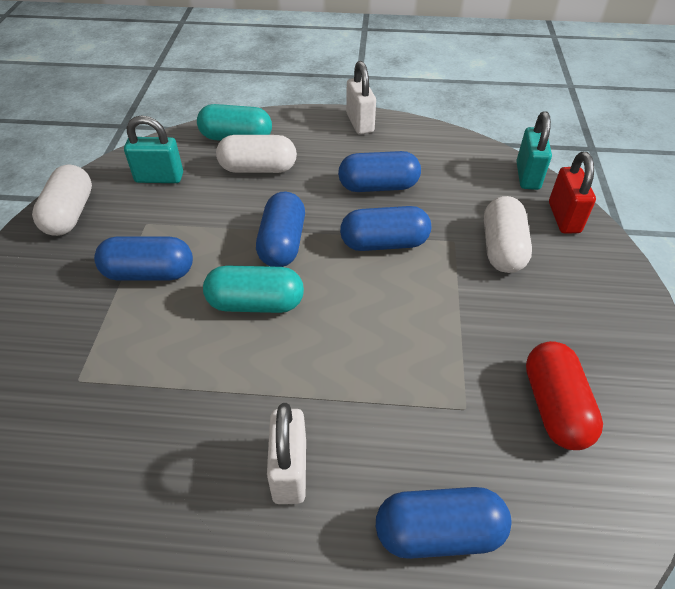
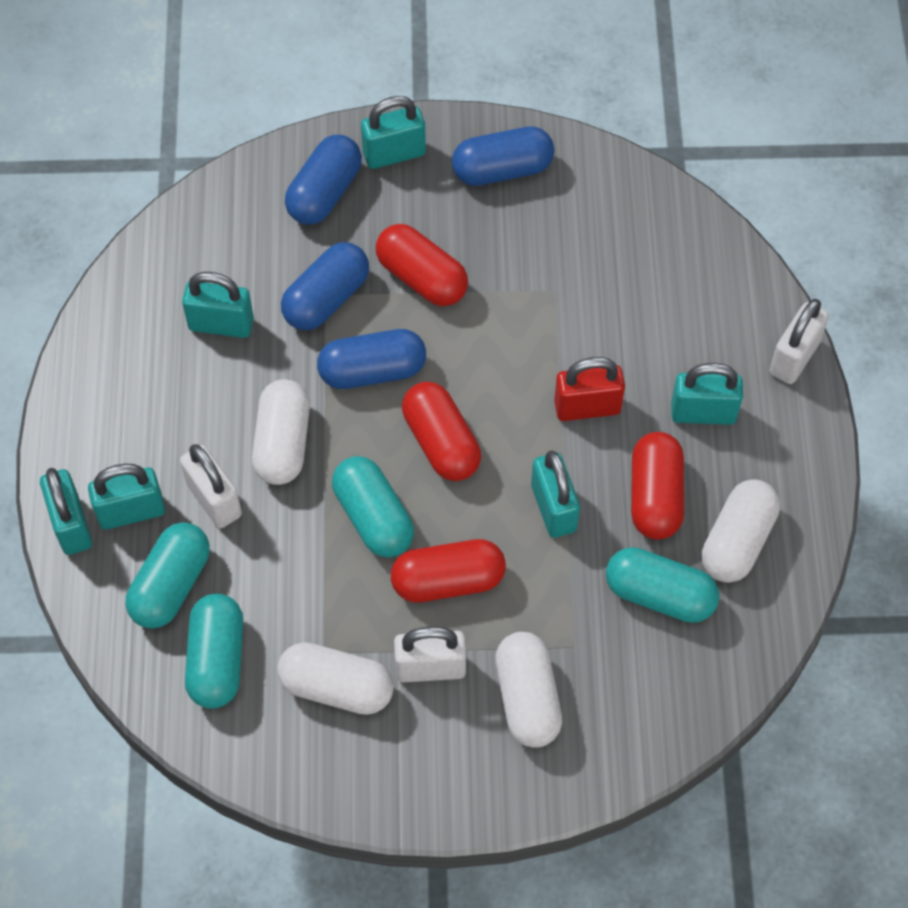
blue capsule: [94,237,193,281] [256,192,305,267] [338,151,421,192] [340,206,431,251] [376,487,512,559] = 5 -> [281,242,369,330] [285,135,362,225] [317,329,426,389] [452,126,555,186] = 4
red capsule: [526,341,603,450] = 1 -> [376,224,468,306] [391,539,506,602] [402,382,481,481] [631,432,684,540] = 4
turquoise capsule: [197,104,272,141] [203,266,304,313] = 2 -> [126,522,210,629] [185,593,243,709] [332,456,414,558] [606,547,719,623] = 4
turquoise padlock: [124,116,183,183] [516,111,552,190] = 2 -> [40,468,92,555] [88,464,165,530] [182,272,254,338] [361,96,426,169] [531,450,580,538] [671,363,743,425] = 6
white capsule: [32,164,92,236] [216,135,297,173] [484,196,532,273] = 3 -> [252,379,310,485] [277,642,394,715] [495,632,562,748] [702,479,780,583] = 4
white padlock: [267,403,306,504] [346,61,376,134] = 2 -> [180,444,242,528] [394,627,466,682] [769,299,829,384] = 3

